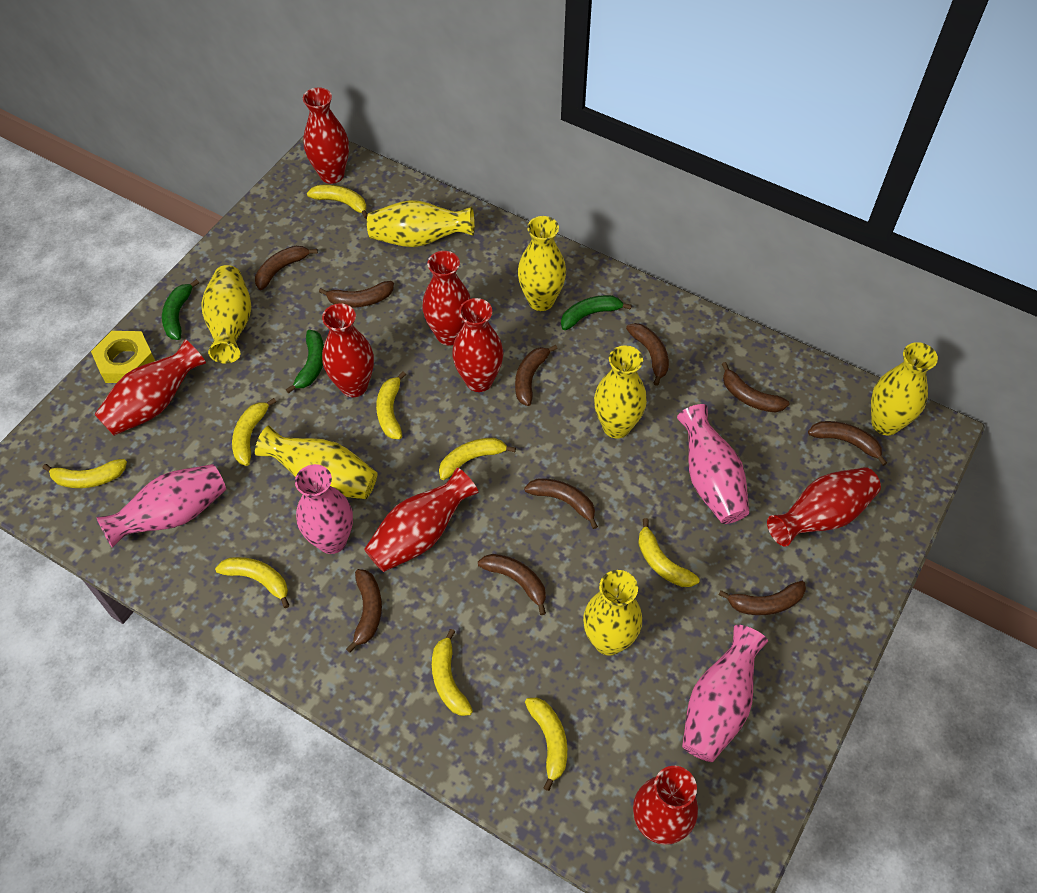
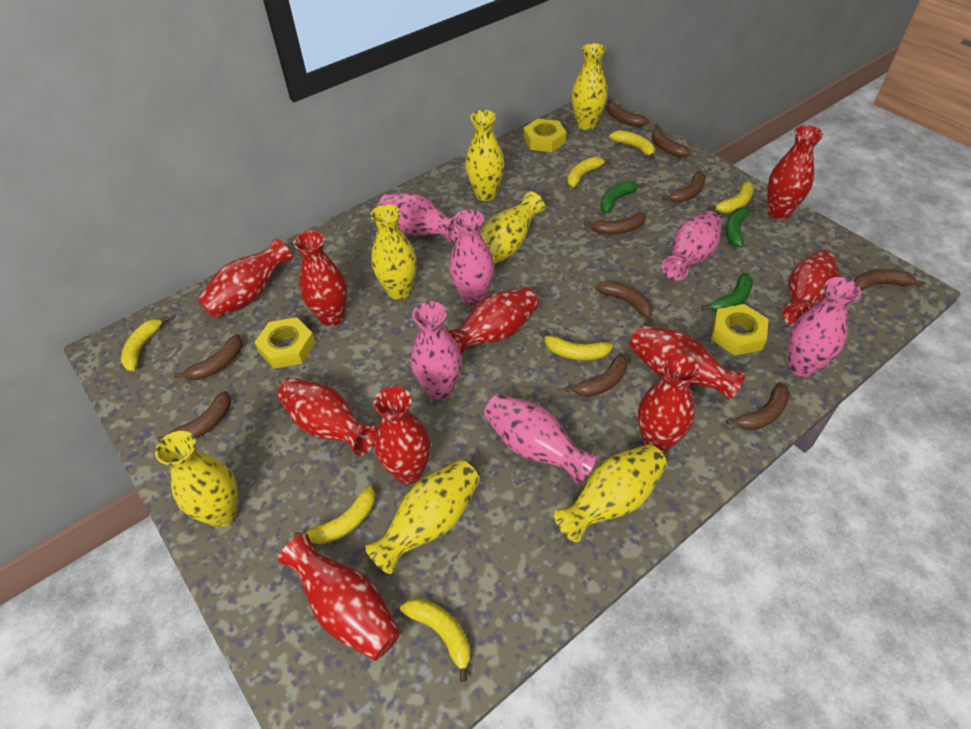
pink vase: [96,464,226,548] [295,464,353,554] [677,404,749,524] [682,625,768,762] = 4 -> [378,193,459,242] [410,302,461,400] [449,210,494,306] [484,394,597,483] [661,211,721,280] [788,277,861,377] = 6
red vase: [94,339,206,436] [303,87,349,184] [322,303,374,397] [364,468,478,572] [422,251,471,346] [452,298,503,392] [633,766,698,845] [767,467,881,547] = 8 -> [197,238,293,319] [277,377,377,456] [278,533,401,661] [294,231,347,327] [374,386,431,485] [447,287,539,355] [629,325,745,401] [638,353,699,453] [767,125,823,220] [782,250,839,326] = 10
yellow banana: [42,459,127,488] [215,557,289,608] [232,398,276,466] [307,185,368,219] [376,372,406,439] [432,629,473,716] [439,438,516,480] [525,697,567,791] [638,518,700,587] = 9 -> [121,316,170,371] [294,486,375,544] [400,598,470,682] [539,331,613,360] [567,157,611,187] [609,130,655,160] [708,182,754,213] = 7
yellow nut: [91,331,155,383] = 1 -> [254,317,316,369] [523,119,566,152] [711,304,769,355] = 3

